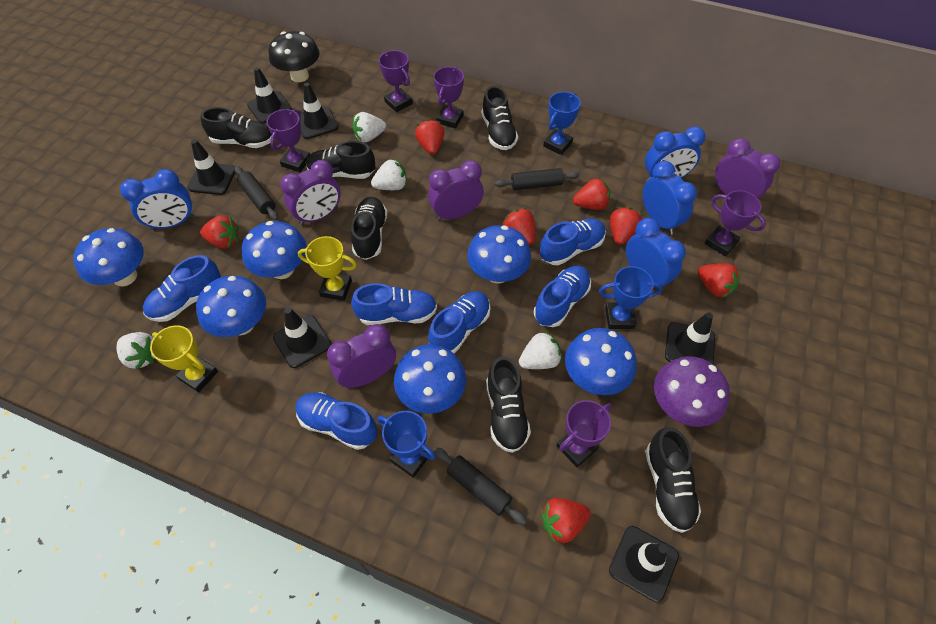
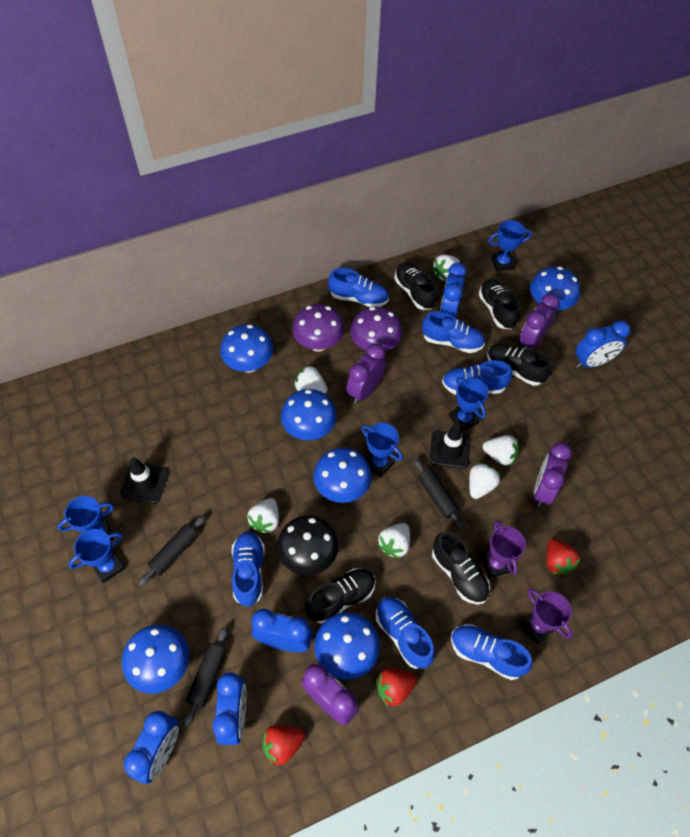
black shoe: [201,107,272,148] [306,141,375,179] [351,197,387,260] [482,86,518,150] [486,356,531,453] [645,427,701,533] = 6 -> [305,568,376,624] [394,263,438,310] [432,531,490,605] [479,279,520,329] [487,344,552,386] = 5
black traffic cone: [188,139,235,195] [247,67,292,123] [273,308,332,368] [300,83,339,139] [609,526,679,602] [665,312,715,365] = 6 -> [120,457,169,504] [430,423,470,469] = 2
blue clock: [120,169,195,230] [626,218,686,290] [643,161,697,235] [645,126,705,182] = 4 -> [124,711,179,784] [212,672,247,745] [251,609,313,652] [440,263,467,318] [576,320,630,368] = 5
blue trophy: [377,411,436,478] [543,92,581,155] [599,266,663,329] = 3 -> [57,496,114,541] [68,529,125,583] [361,423,403,477] [449,377,488,432] [488,220,532,271] = 5
purple mushroom: [654,356,730,427] = 1 -> [292,304,344,352] [350,307,402,351] = 2
purple trophy: [267,109,310,172] [379,50,413,112] [434,67,464,128] [556,400,612,467] [705,190,766,256] = 5 -> [481,521,526,578] [520,589,572,645] = 2
red strawberry: [200,215,239,249] [415,119,444,155] [502,208,535,245] [541,498,591,544] [573,178,610,210] [610,207,643,245] [698,263,740,298] = 7 -> [262,725,305,766] [376,668,417,707] [547,538,580,575] = 3
white strawberry: [116,332,154,370] [352,112,386,142] [371,159,407,190] [519,331,562,369] = 4 -> [247,498,279,533] [294,365,327,394] [377,523,410,559] [432,254,460,281] [469,463,500,499] [483,435,519,466] = 6
yellow trophy: [150,325,218,393] [298,236,357,301] = 2 -> none = 0

